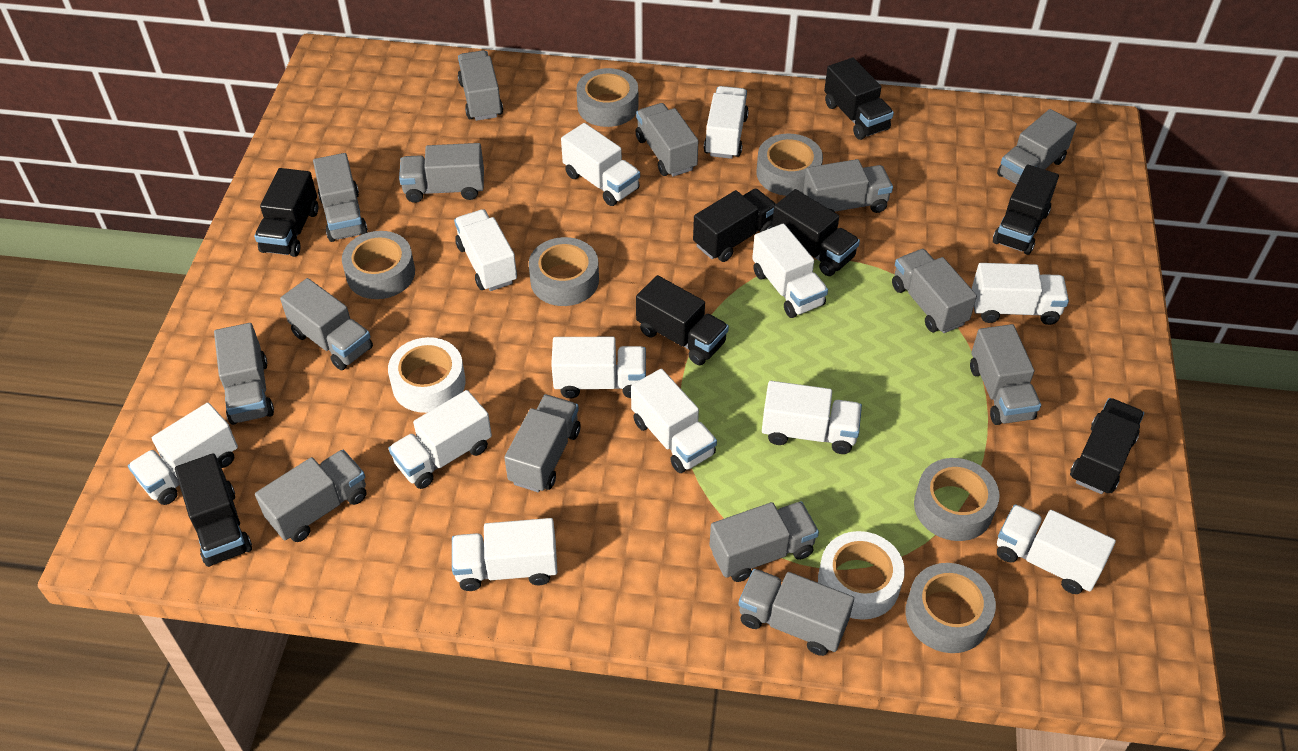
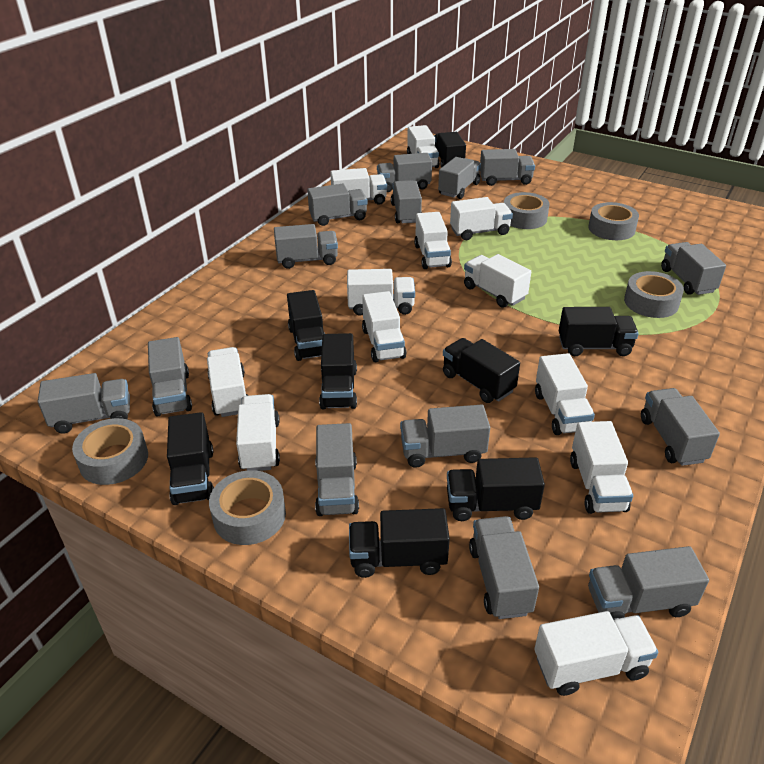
grey tape: [342,231,415,299] [529,237,599,306] [576,68,638,127] [756,133,823,196] [905,563,996,653] [914,458,1000,541] = 6 -> [72,418,148,485] [209,470,286,545] [504,192,550,229] [588,202,639,240] [624,271,684,318] = 5
white tape: [388,337,466,413] [818,531,905,620] = 2 -> none = 0

